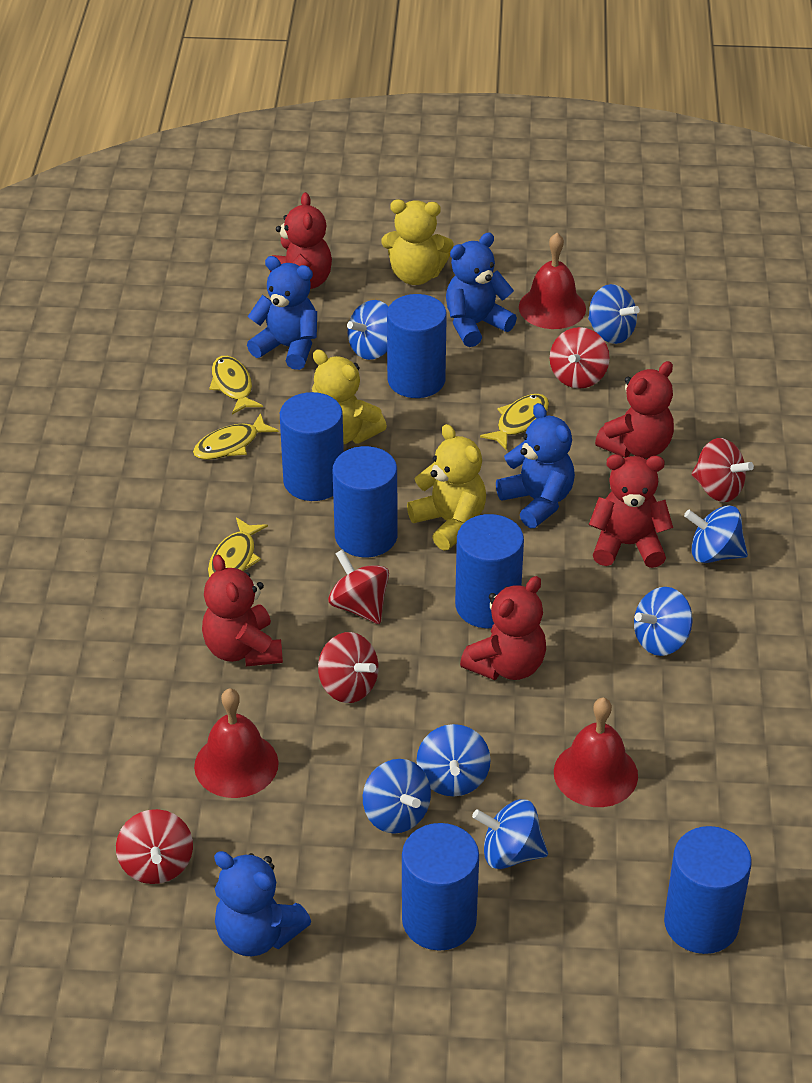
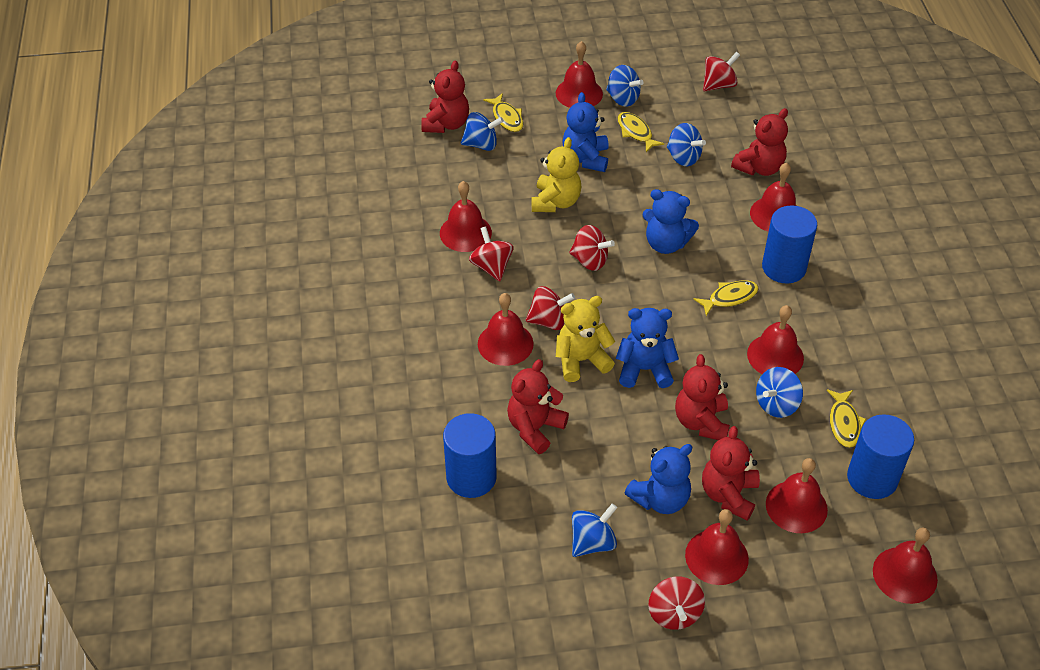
blue cylinder: [280,392,344,501] [333,446,398,557] [387,294,447,398] [402,823,479,951] [455,514,524,628] [664,826,752,954] = 6 -> [443,413,497,498] [762,205,817,284] [847,414,914,499] = 3
blue spinning top: [347,300,389,360] [363,759,431,834] [417,724,491,797] [472,799,548,869] [588,284,640,344] [634,587,693,656] [684,505,748,563] = 7 -> [461,112,504,151] [572,504,617,557] [606,65,644,107] [667,123,706,166] [756,367,803,418] = 5
red bell: [194,688,279,798] [519,233,586,329] [554,697,638,807] = 3 -> [440,181,492,252] [478,293,534,366] [556,41,603,108] [685,509,749,585] [747,305,804,374] [750,163,796,232] [766,458,828,533] [873,527,938,604] = 8
yellow teddy bear: [312,349,387,445] [381,199,454,285] [407,424,486,551] = 3 -> [532,137,581,212] [556,296,615,382] = 2

